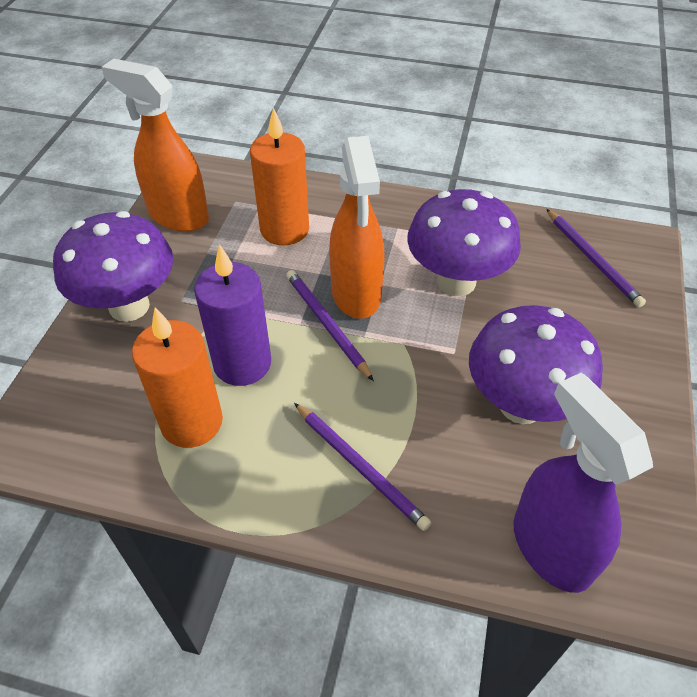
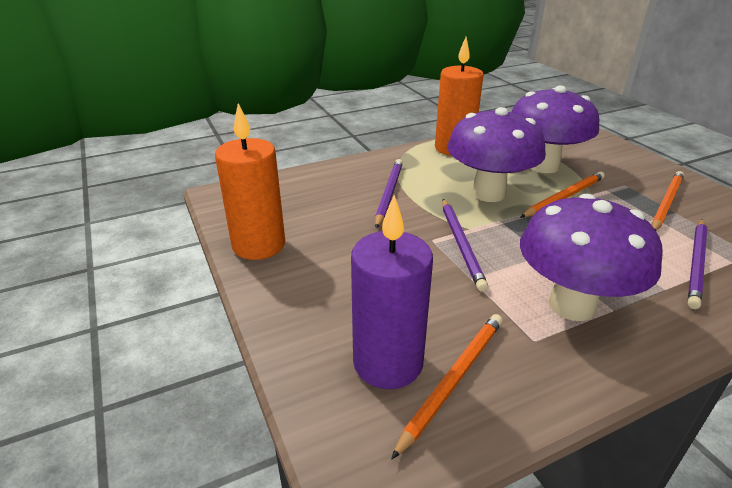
orange pencil: none = 0 -> [391,314,503,460] [520,171,605,218] [651,171,684,231] = 3
orange spray bottle: [101,59,209,232] [329,136,385,319] = 2 -> none = 0
purple spray bottle: [513,372,653,593] = 1 -> none = 0

